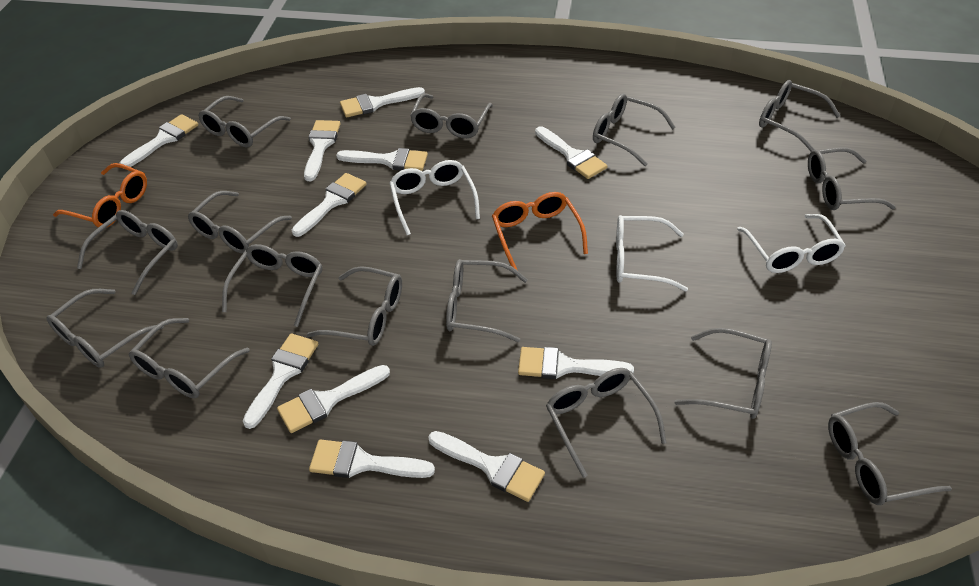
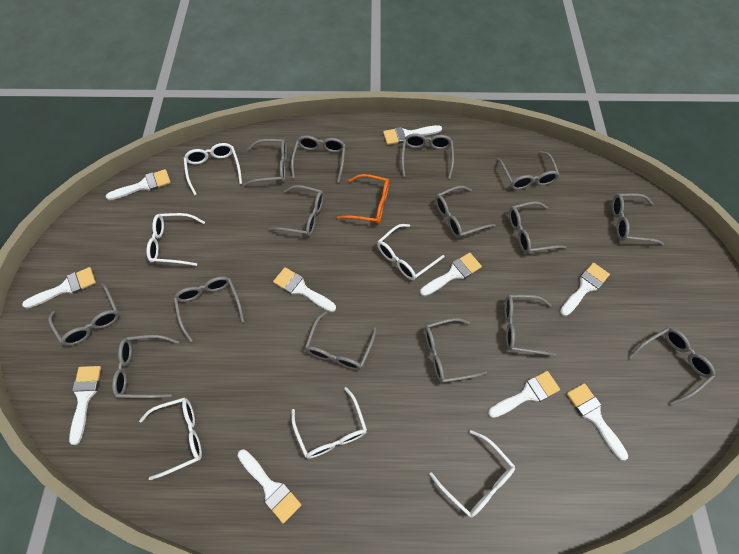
orange glasses: [53,163,147,228] [492,192,588,270] = 2 -> [337,174,389,224] = 1
white brush: [120,114,198,167] [243,333,318,429] [277,365,390,433] [292,173,367,237] [304,120,341,181] [309,439,435,478] [336,148,428,171] [340,87,425,117] [428,431,545,502] [518,347,634,379] [535,126,607,179] = 11 -> [22,267,96,308] [69,366,101,445] [106,169,171,200] [238,449,301,524] [273,267,336,312] [383,125,442,145] [420,253,482,296] [488,371,560,418] [560,263,610,316] [567,383,628,461] = 10
white glasses: [390,160,480,235] [616,215,688,291] [737,214,846,273] = 3 -> [139,397,202,480] [146,213,205,266] [184,143,242,195] [291,387,367,459] [377,224,445,280] [429,430,515,518] = 6

